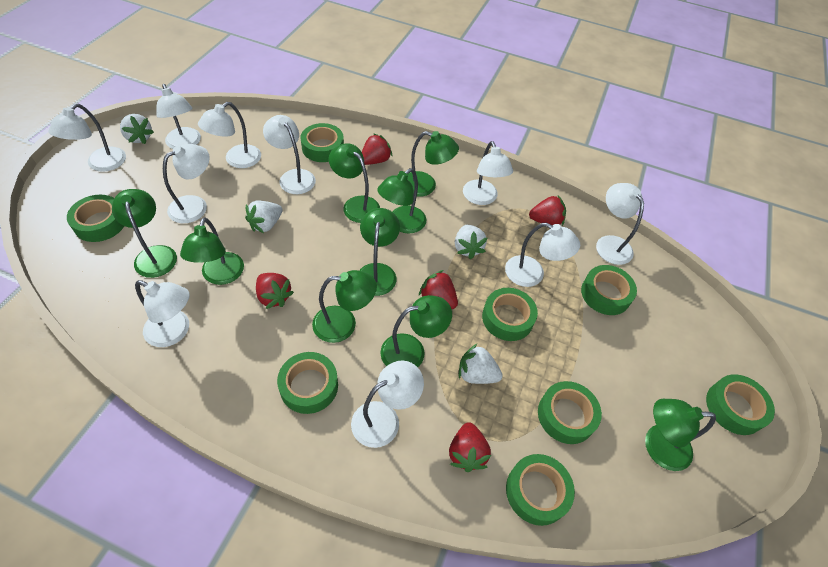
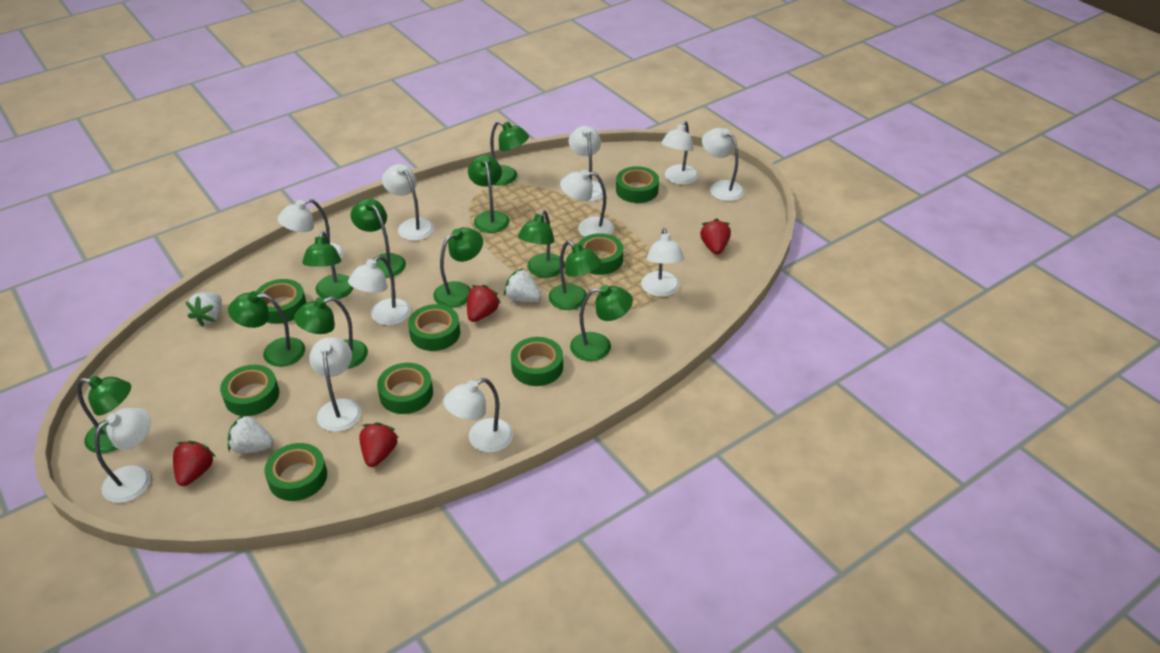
green lamp: [112,189,177,278] [180,217,244,285] [312,270,377,343] [329,143,380,223] [359,208,400,296] [377,168,427,234] [380,295,452,367] [407,131,459,197] [645,399,716,471] = 9 -> [77,376,131,453] [228,291,305,367] [294,297,368,369] [302,231,354,299] [351,198,406,278] [433,227,483,308] [468,155,510,233] [490,121,529,186] [518,210,565,278] [548,241,602,310] [570,285,633,361] = 11
red strawberry: [256,273,294,309] [362,133,392,165] [419,270,458,309] [449,422,491,472] [529,195,566,226] = 5 -> [173,441,216,486] [359,422,399,467] [467,285,501,322] [700,219,731,254] = 4
white lamp: [49,104,126,172] [135,280,190,347] [156,84,201,149] [163,144,210,223] [198,102,261,168] [263,115,316,194] [351,361,424,448] [463,141,513,205] [505,223,580,287] [596,183,644,265] = 10 -> [95,408,151,503] [277,199,344,267] [309,337,361,432] [348,256,411,326] [382,164,434,241] [443,378,514,453] [560,170,614,237] [569,126,606,202] [641,228,684,297] [661,121,699,185] [702,128,744,201] = 11
white strawberry: [120,114,154,144] [245,200,282,233] [455,225,488,259] [459,344,503,384] = 4 -> [185,292,222,327] [228,414,274,454] [504,268,542,302] = 3

